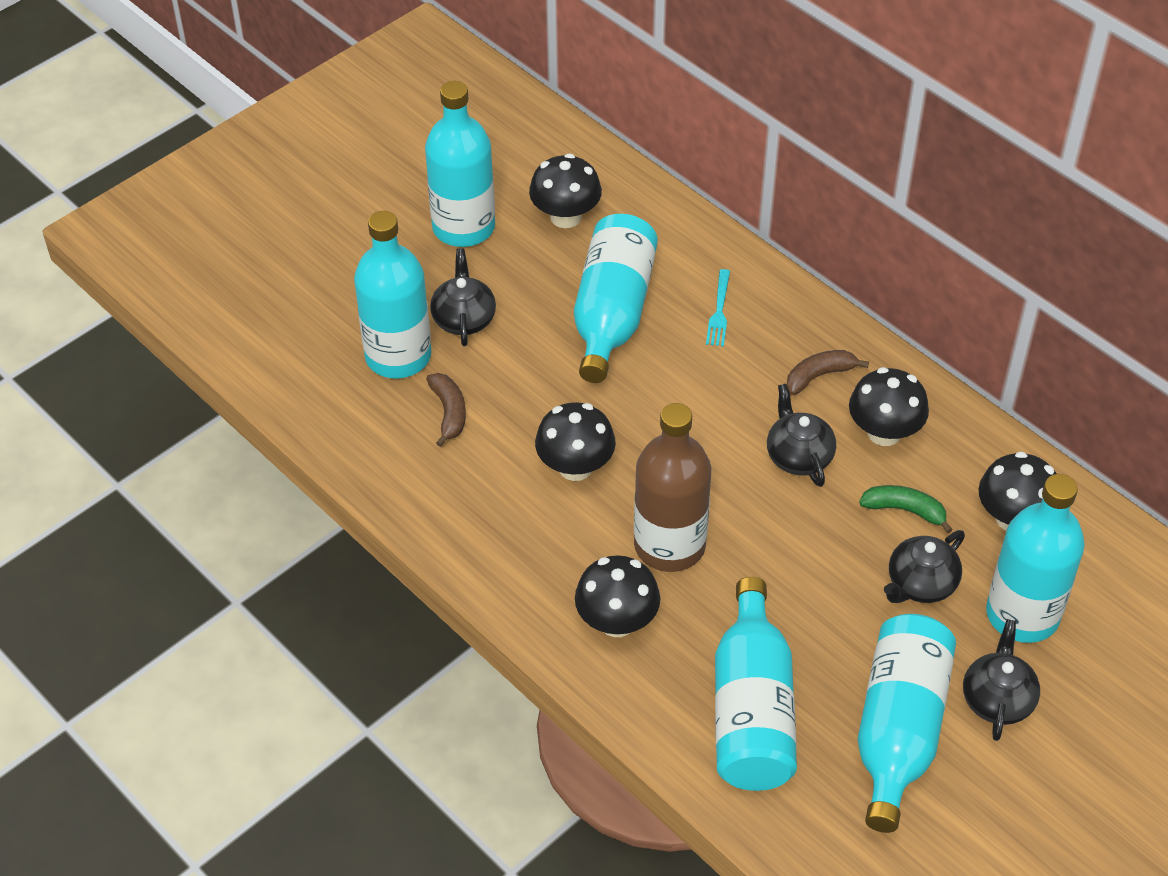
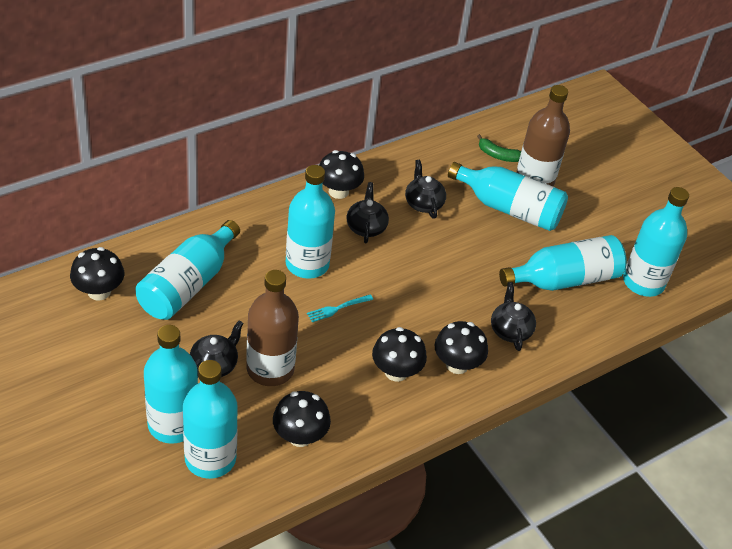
brown banana: [426,373,466,447] [787,350,869,395] = 2 -> none = 0
brown bottle: [634,403,711,572] = 1 -> [246,270,299,386] [516,85,570,187] = 2
turquoise bottle: [354,211,432,378] [425,81,495,247] [574,214,658,383] [715,577,797,791] [857,614,956,833] [986,474,1085,643] = 6 -> [135,220,240,320] [144,325,198,444] [183,360,238,479] [286,165,335,279] [448,162,568,231] [499,235,627,291] [623,187,689,297] = 7

